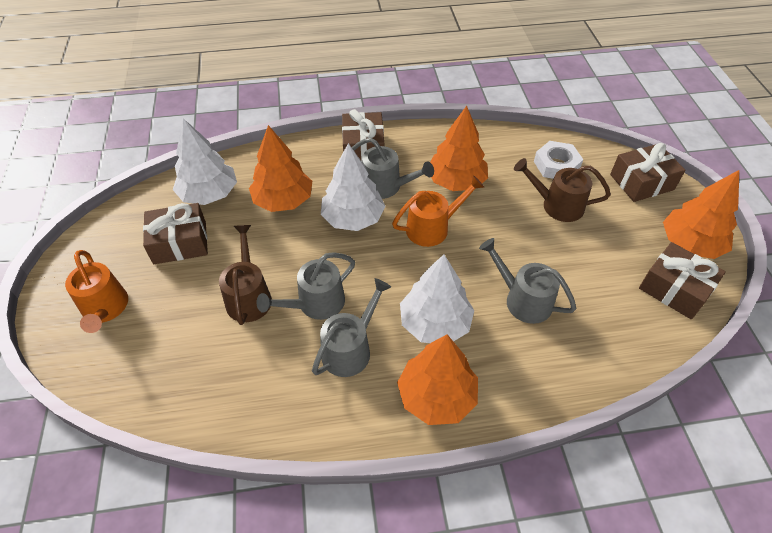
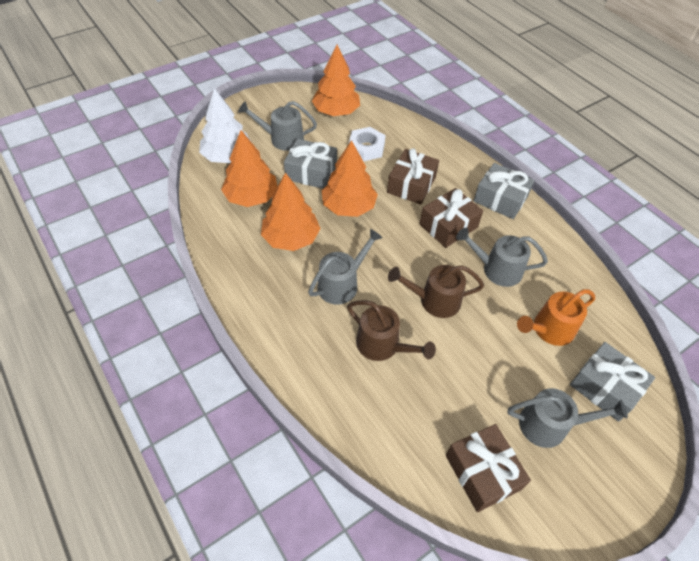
brown gift: [143,203,208,264] [342,109,384,161] [610,143,685,202] [639,242,726,319] = 4 -> [387,148,439,205] [420,188,483,248] [446,424,531,512] = 3
grey gift: none = 0 -> [284,139,337,189] [474,163,534,219] [570,342,655,422] = 3
orange watering can: [65,250,128,333] [392,175,484,247] = 2 -> [517,289,595,346] = 1
white tree: [173,118,237,205] [321,143,386,231] [400,254,474,343] = 3 -> [199,88,251,163] = 1

